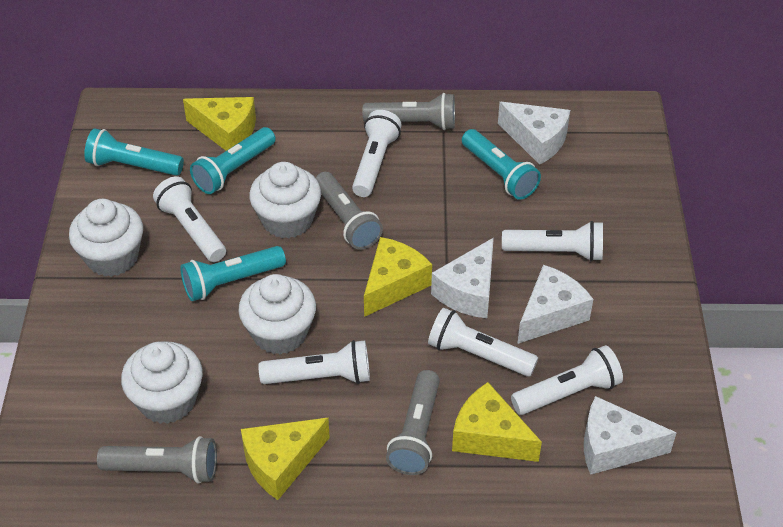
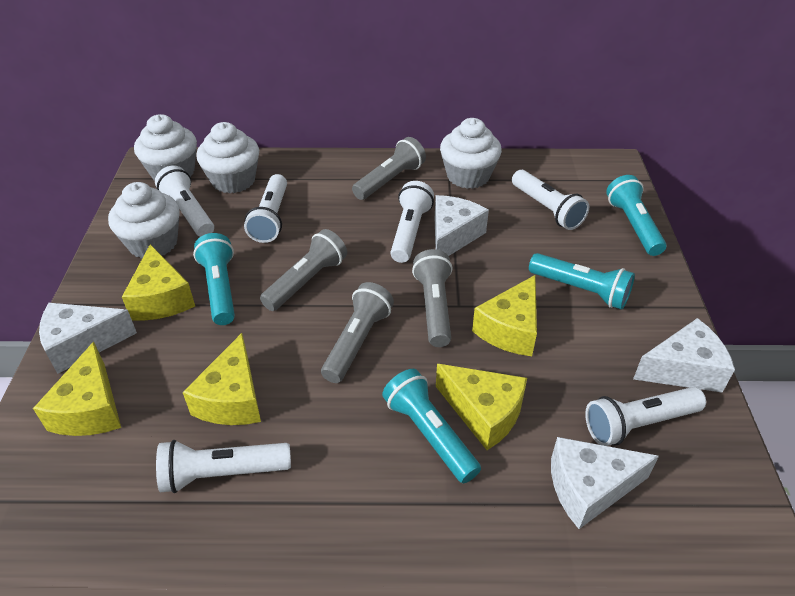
yellow cheese: [183,97,256,151] [241,418,330,500] [364,237,432,317] [452,382,542,462] = 4 -> [33,342,121,436] [122,244,195,321] [183,333,261,425] [436,364,527,450] [472,275,537,356] = 5

